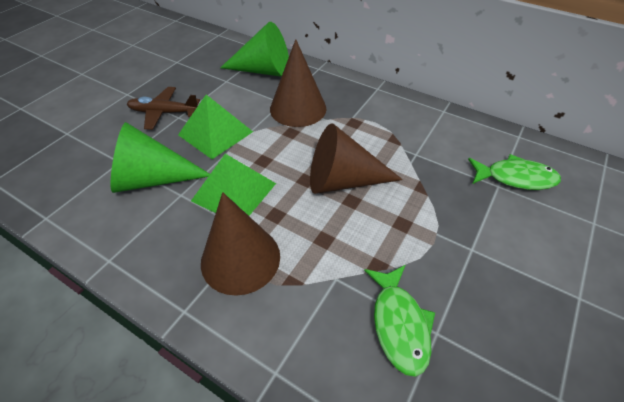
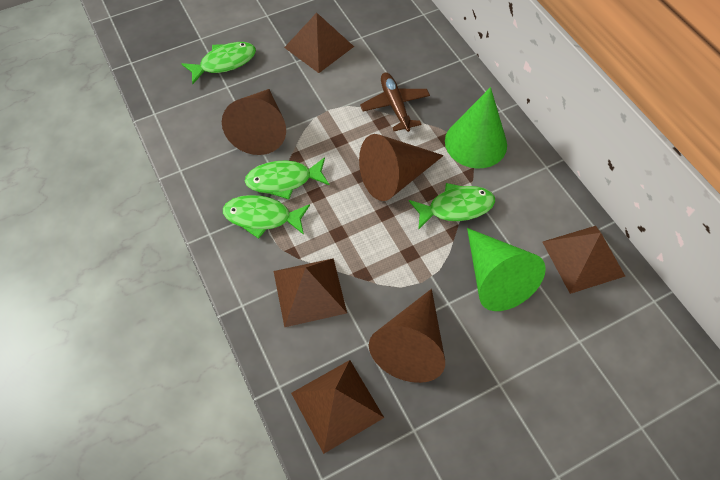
brown pyramid: none = 0 -> [274,258,347,327] [284,13,354,73] [291,360,384,454] [542,226,625,294] = 4
green fish: [364,265,435,377] [468,154,561,190] = 2 -> [181,42,256,84] [223,195,310,239] [245,157,329,199] [409,183,495,230] = 4
green pyramid: [178,95,253,159] [191,154,276,216] = 2 -> none = 0

